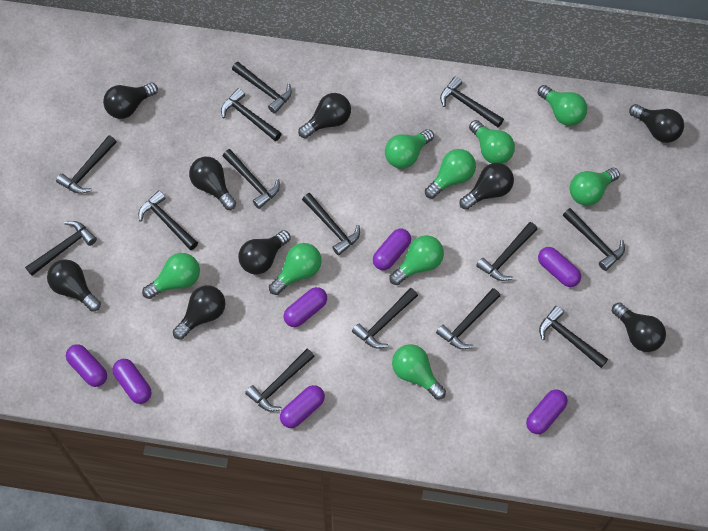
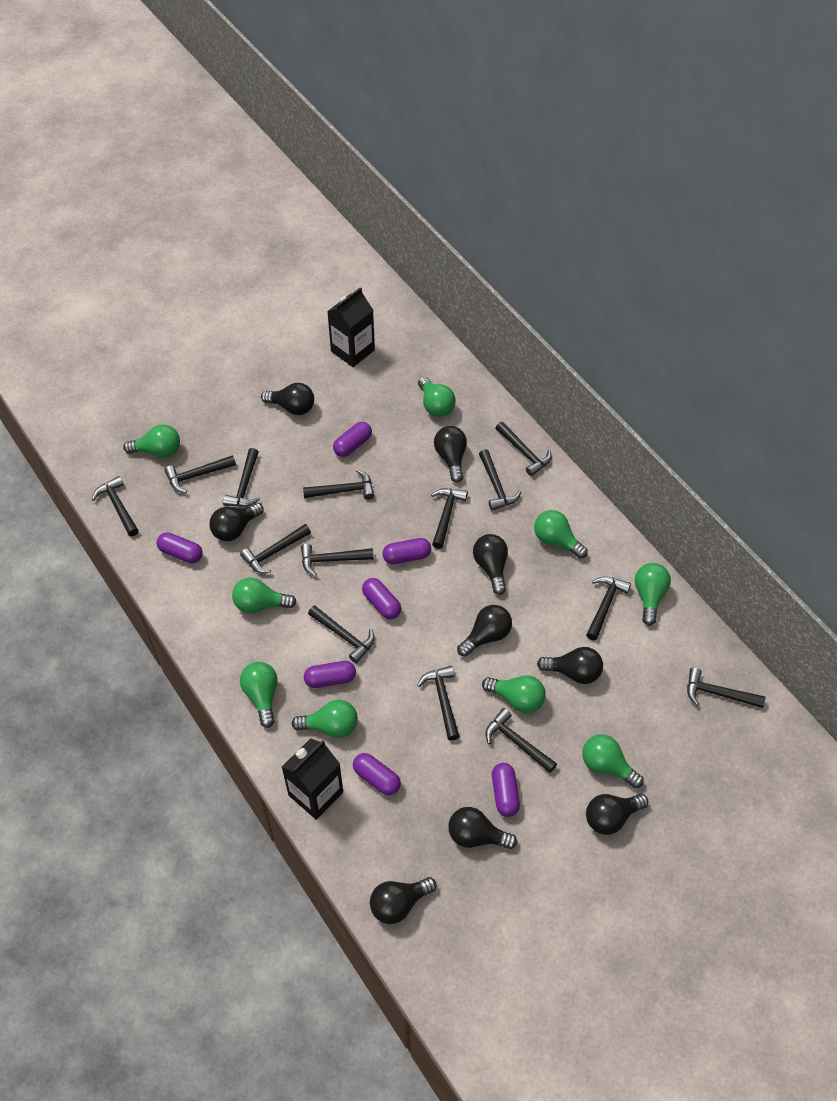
black carton: none = 0 -> [282,738,343,820] [327,287,375,367] = 2

